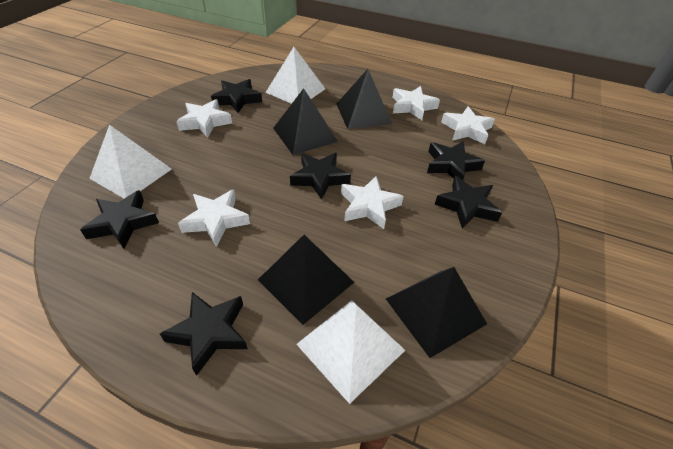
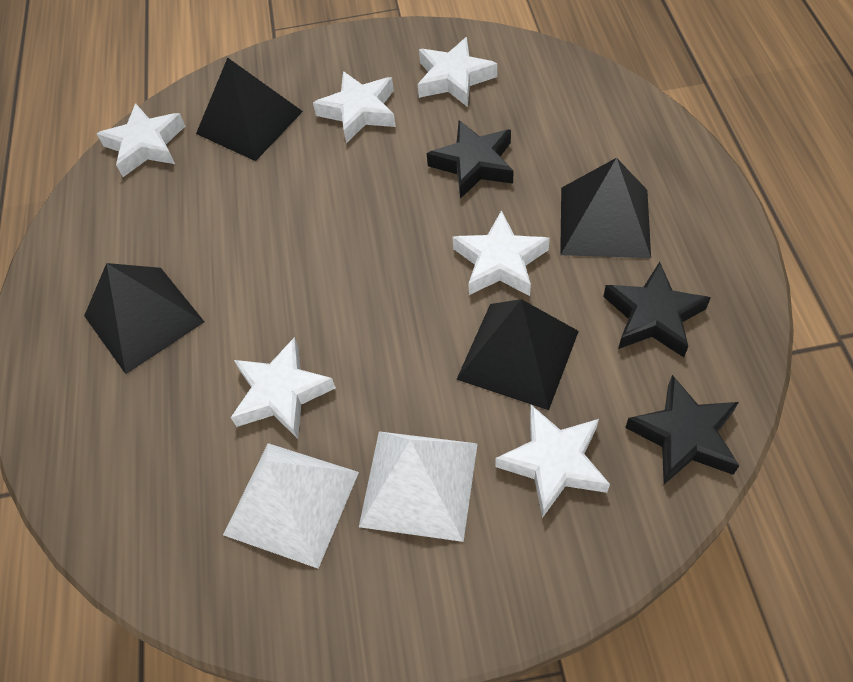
black star: [80,190,159,249] [160,292,248,376] [211,79,262,113] [290,153,351,200] [427,141,485,180] [435,176,502,229] = 6 -> [427,120,514,199] [603,262,711,357] [625,375,739,484] = 3
white pyramid: [89,125,172,199] [265,47,325,104] [296,300,405,404] = 3 -> [223,443,359,569] [359,431,478,542] = 2
white star: [176,99,232,138] [178,189,250,247] [341,176,404,229] [392,86,440,120] [441,106,495,144] = 5 -> [97,103,185,177] [231,337,336,439] [313,71,396,143] [418,37,497,107] [452,210,550,296] [495,405,610,518] = 6

